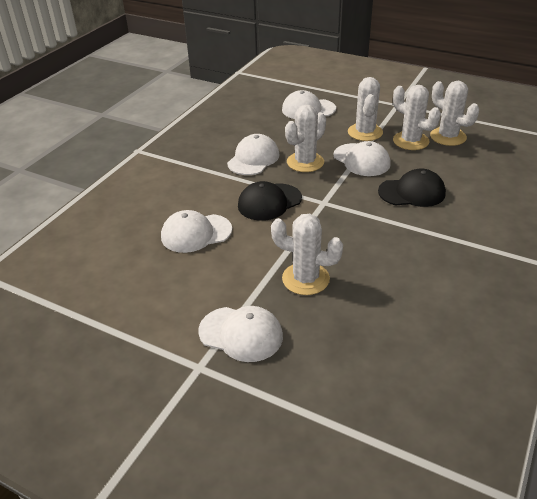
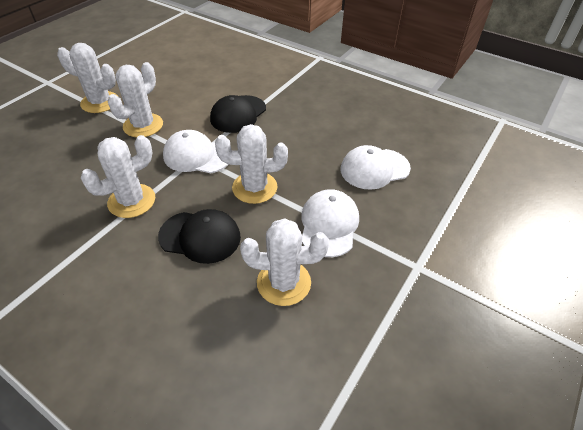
white cap: [161,210,232,253] [198,306,283,362] [227,134,279,175] [282,90,336,119] [333,141,391,176] = 5 -> [163,130,229,173] [301,189,359,257] [341,145,411,190] = 3

